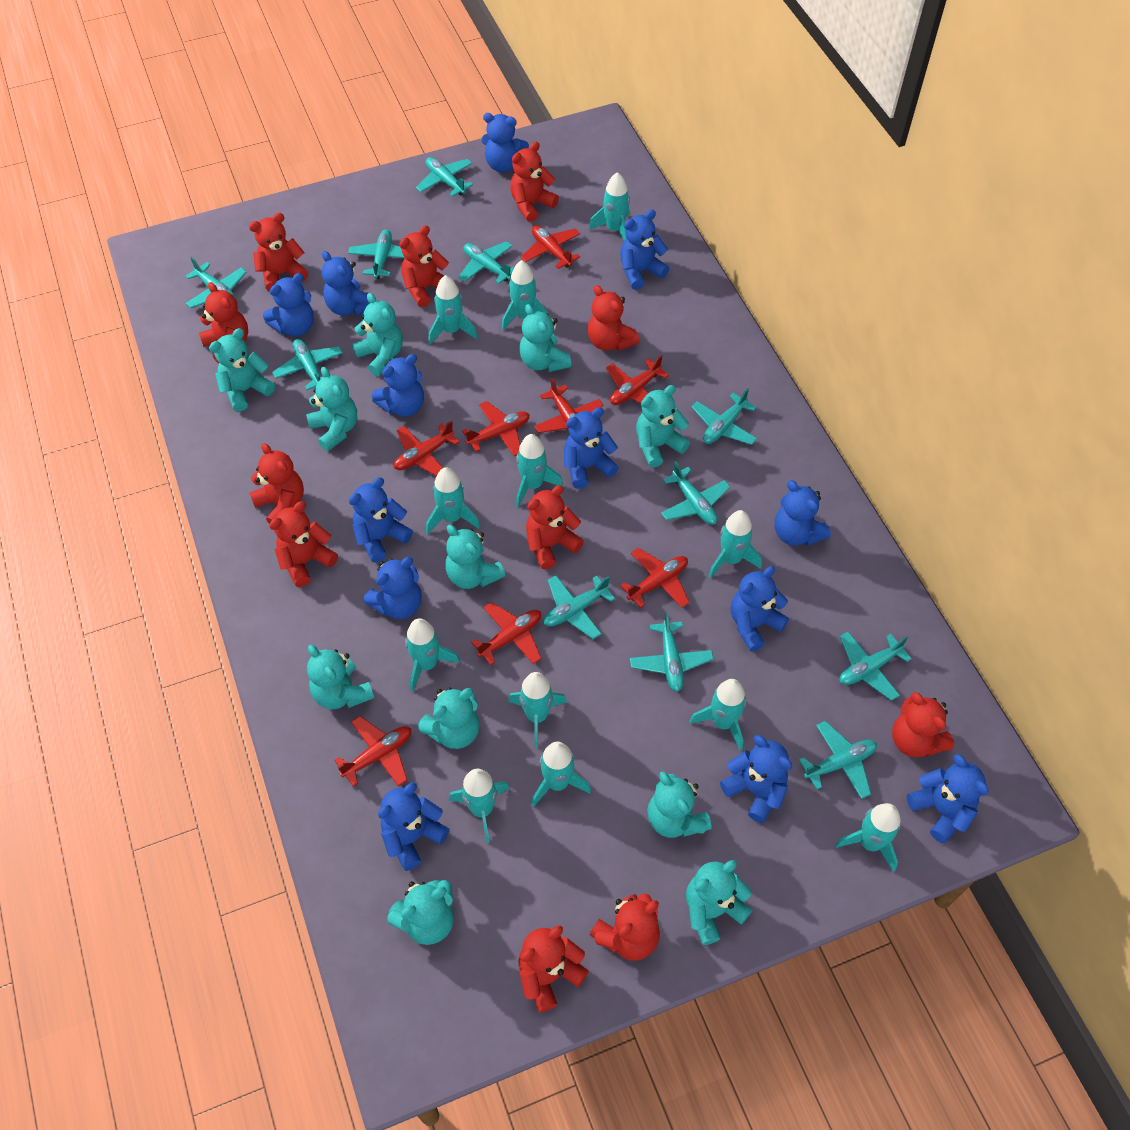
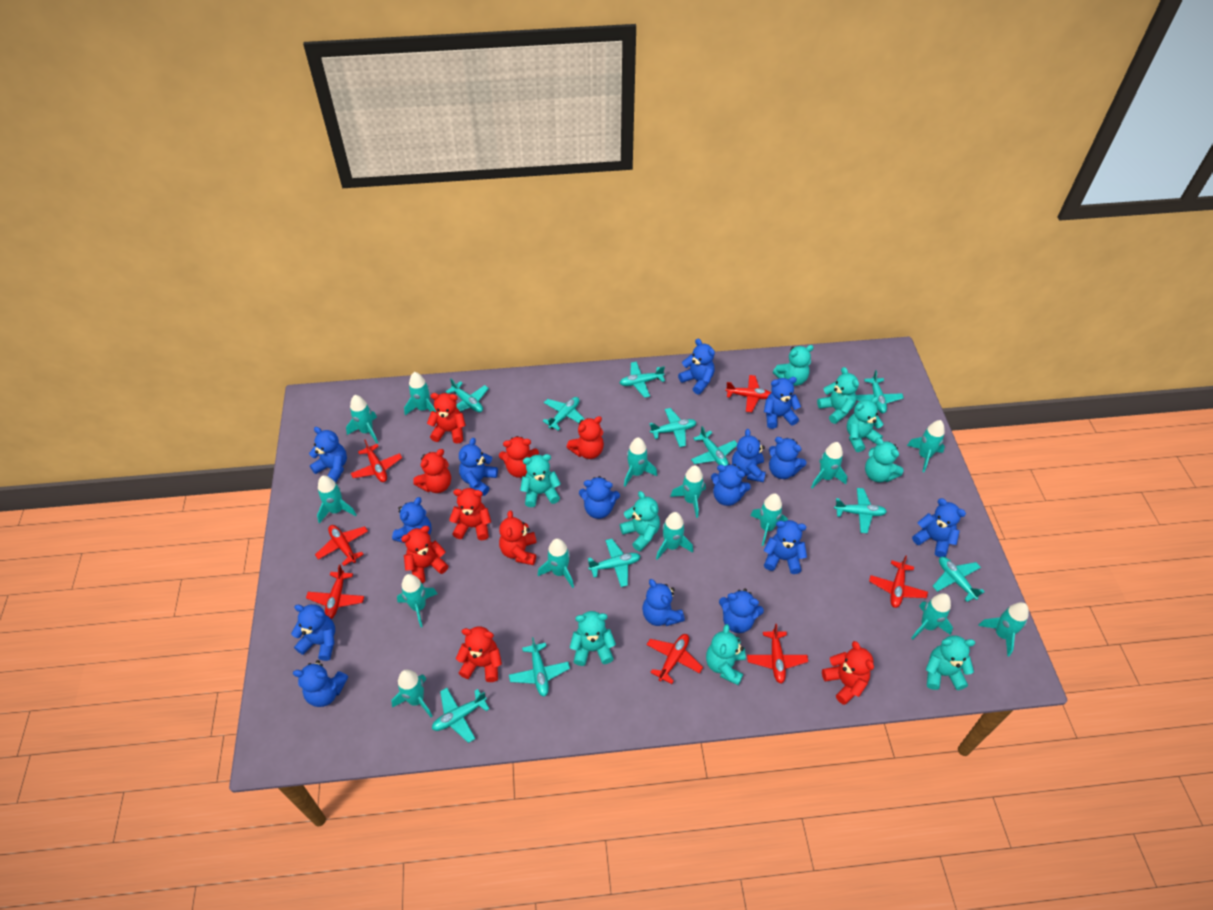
blue teddy bear: [263,273,314,336] [322,251,370,316] [349,477,413,563] [364,557,422,619] [372,354,424,417] [378,782,449,871] [481,113,529,173] [564,407,619,489] [620,209,669,290] [720,735,792,823] [731,566,789,652] [775,480,831,546] [907,754,989,843] = 13 -> [291,604,335,661] [293,660,348,707] [309,427,347,483] [392,497,431,543] [459,438,498,496] [579,476,620,519] [642,579,685,626] [678,339,715,394] [711,464,751,506] [719,588,764,633] [732,429,766,482] [764,377,801,429] [764,520,807,574] [769,437,807,479] [912,498,966,557] = 15
red plane: [335,716,411,787] [394,421,460,476] [462,401,530,456] [471,602,542,665] [521,225,580,269] [534,378,604,433] [606,355,669,405] [620,548,690,608] = 8 -> [306,564,364,619] [315,525,368,566] [351,440,402,482] [647,634,703,684] [725,375,771,412] [747,624,808,683] [869,555,928,608] = 7
red teddy bear: [199,282,248,364] [249,213,308,292] [250,443,304,524] [269,501,338,587] [399,225,453,307] [510,141,559,222] [518,926,589,1013] [526,485,584,569] [588,285,640,351] [590,894,660,961] [892,692,955,757] = 11 -> [401,526,448,583] [413,449,451,493] [427,393,466,444] [449,488,491,540] [456,627,502,682] [499,436,539,478] [499,510,537,565] [567,416,604,459] [822,641,874,705] = 9
turquoise rocket: [405,618,460,692] [426,467,480,534] [429,275,478,344] [449,769,509,843] [502,260,548,330] [508,672,567,747] [516,434,563,507] [532,742,591,807] [589,172,630,241] [689,679,746,751] [709,510,762,578] [835,803,901,872] = 12 -> [317,475,356,523] [346,395,378,443] [391,669,432,717] [397,574,437,627] [404,372,436,415] [538,538,574,588] [624,437,657,487] [656,512,693,560] [670,465,706,518] [750,493,788,546] [811,442,847,489] [907,420,945,472] [912,593,953,639] [978,602,1029,656] = 14
turquoise teddy bear: [209,328,275,412] [306,367,357,451] [307,644,374,709] [352,293,403,376] [387,880,454,945] [418,687,480,749] [445,525,505,589] [519,304,571,372] [636,385,690,468] [647,771,712,838] [686,860,752,945] = 11 -> [520,454,561,507] [570,611,616,666] [620,491,660,551] [706,624,746,685] [773,345,814,386] [817,367,859,424] [847,397,884,452] [865,438,904,482] [926,635,975,690] = 9

